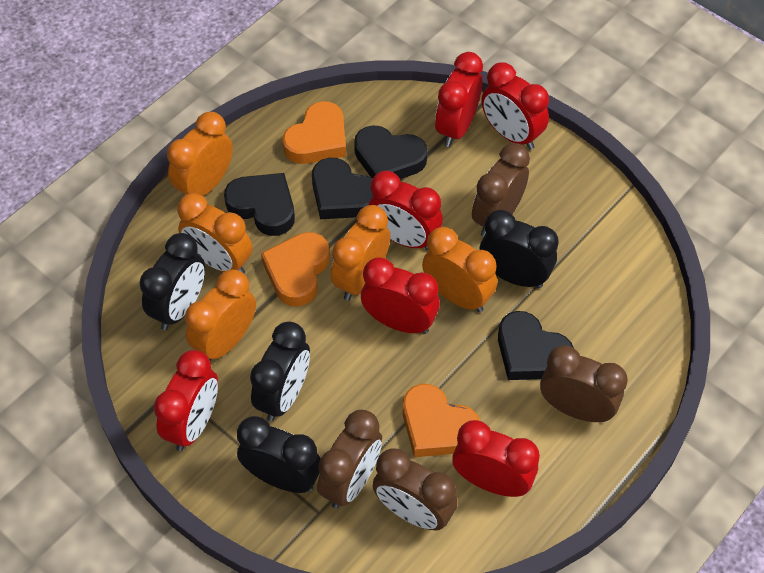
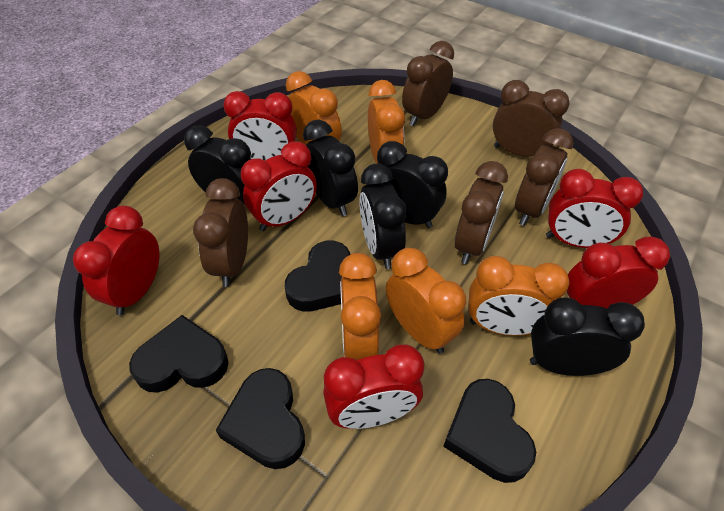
black clock: [139,233,205,330] [237,416,321,493] [250,322,310,422] [480,210,559,288] = 4 -> [184,125,251,205] [303,120,358,216] [359,164,407,269] [377,141,448,228] [530,297,645,376] = 5
brown clock: [317,410,382,509] [373,449,458,530] [472,143,530,237] [540,345,628,422] = 4 -> [193,178,248,287] [402,41,454,126] [454,161,508,264] [493,80,570,156] [515,128,573,226] = 5
orange heart: [261,232,330,307] [283,101,346,164] [403,384,480,457] = 3 -> none = 0

